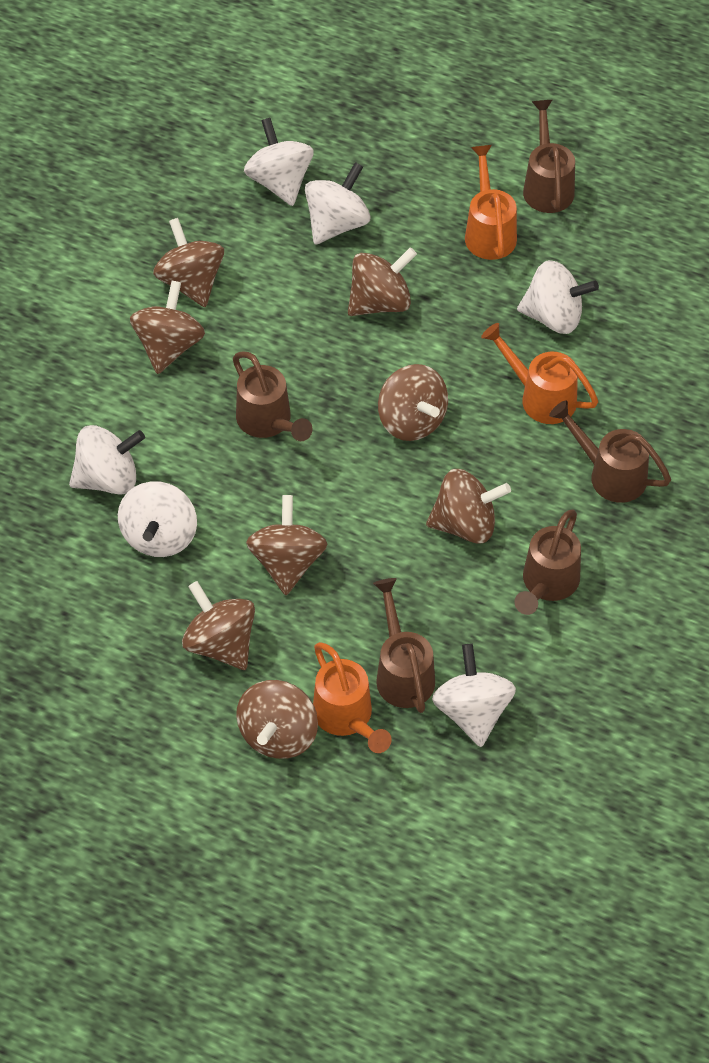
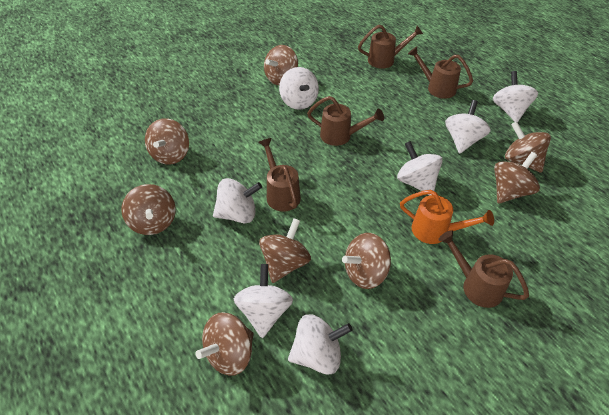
orange watering can: [313,642,392,753] [465,145,517,260] [481,323,598,424] = 3 -> [400,190,494,244] = 1
white spinning top: [69,425,145,494] [118,481,197,557] [244,118,314,206] [305,162,370,245] [432,644,516,747] [517,260,599,334] = 6 -> [213,178,262,223] [234,264,293,338] [279,67,319,110] [288,314,353,375] [397,141,443,196] [445,100,491,154] [493,71,538,122] = 7

